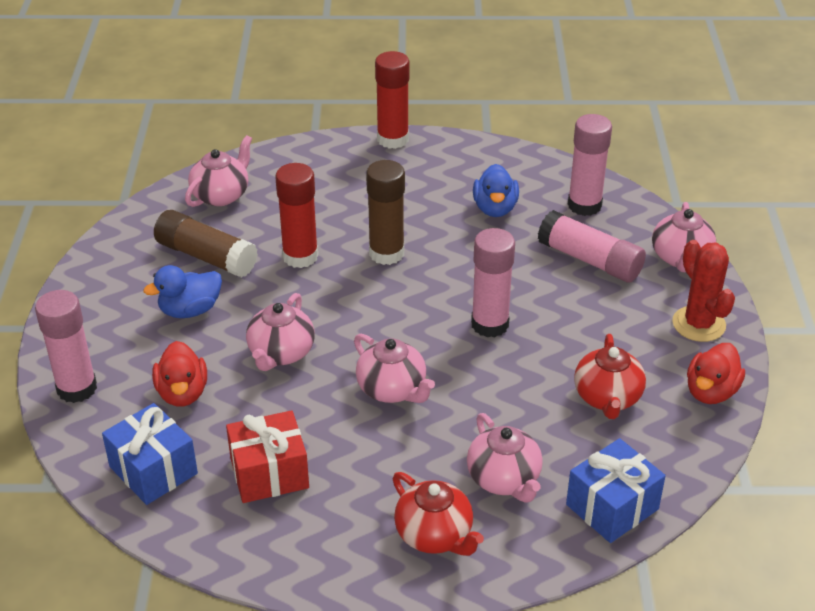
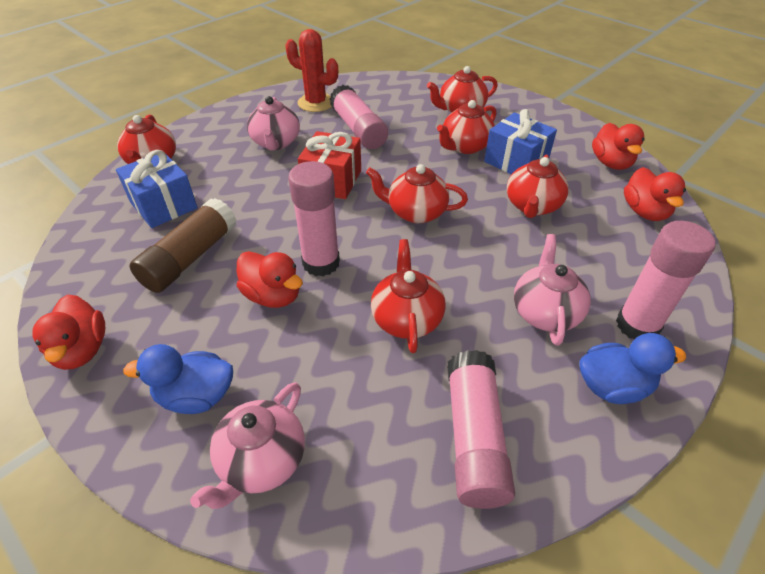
brown glue stick: [154,210,258,278] [366,160,405,265] = 2 -> [129,198,237,293] = 1
pink teapot: [185,135,252,207] [246,293,315,371] [354,334,435,403] [467,413,543,503] [652,202,716,272] = 5 -> [190,382,305,509] [247,96,300,151] [514,234,591,346] = 3
red duck: [152,341,207,407] [687,343,745,404] = 2 -> [32,294,105,370] [237,251,303,308] [592,123,645,170] [624,167,686,221] = 4
red glue stick: [275,163,318,268] [375,51,410,149] = 2 -> none = 0
red teapot: [393,472,484,556] [574,334,646,419] = 2 -> [117,114,176,164] [366,164,468,224] [371,239,445,353] [427,66,498,113] [437,100,496,154] [507,155,569,218] = 6

